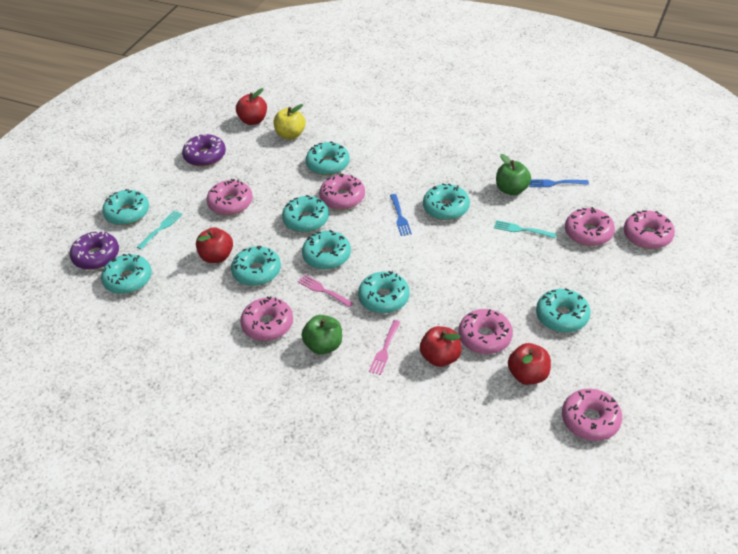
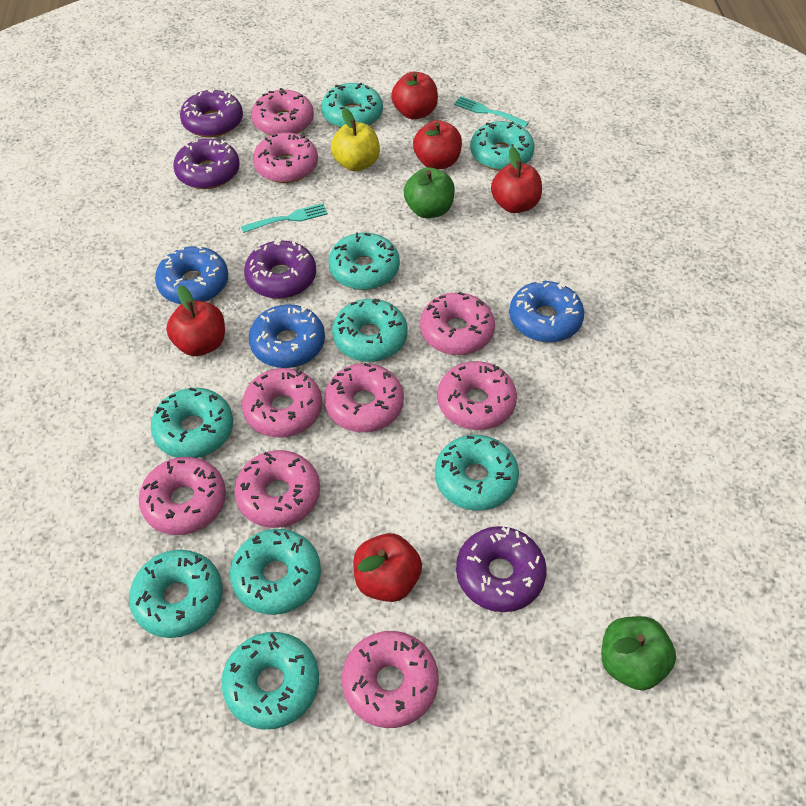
blue donut: none = 0 -> [155,245,228,304] [249,304,325,368] [509,281,584,342] = 3
blue fork: [390,194,412,236] [529,179,589,187] = 2 -> none = 0
pink donut: [207,179,253,215] [240,296,293,341] [319,174,365,210] [458,309,513,354] [562,389,622,441] [565,207,615,246] [624,210,675,249] = 7 -> [138,457,226,535] [234,450,320,528] [242,368,322,437] [251,88,314,135] [253,133,318,183] [324,363,404,432] [342,631,439,728] [420,292,495,355] [437,361,517,430] = 9
pink fork: [297,275,353,307] [369,320,401,375] = 2 -> none = 0
purple donut: [70,230,119,270] [182,134,226,167] = 2 -> [173,138,240,189] [180,88,243,137] [244,240,316,299] [456,526,547,612] = 4
red apple: [196,227,233,263] [236,88,267,125] [420,326,462,367] [508,343,551,385] = 4 -> [166,285,225,356] [354,533,422,602] [391,72,438,120] [413,120,462,170] [491,147,542,213] = 5

